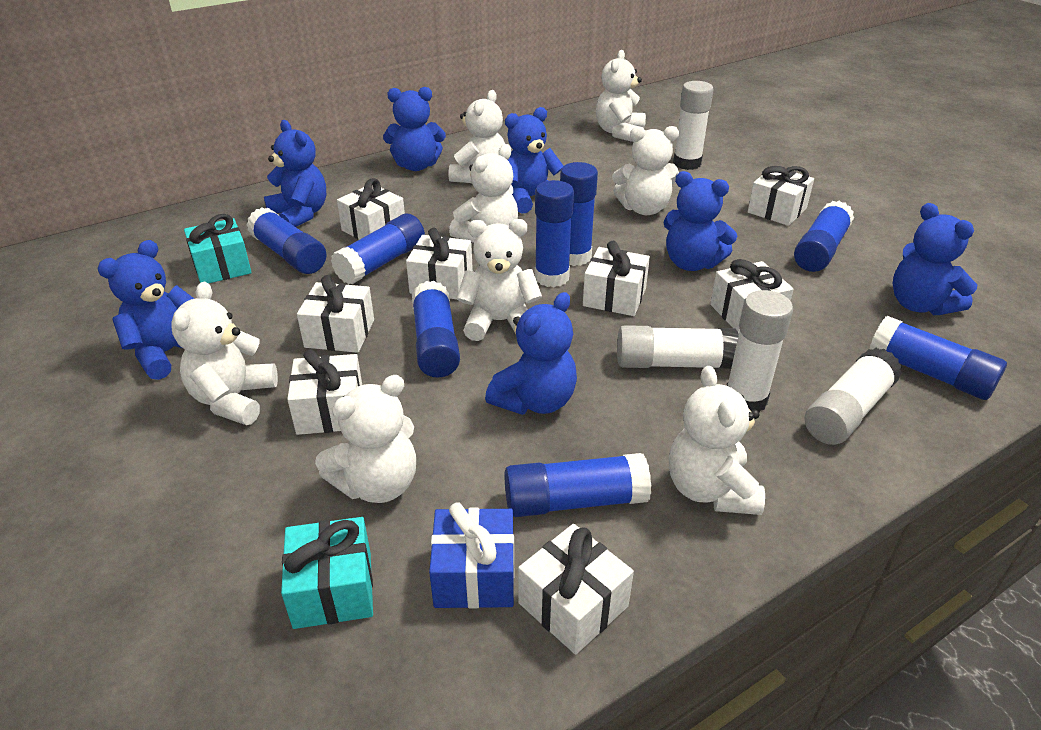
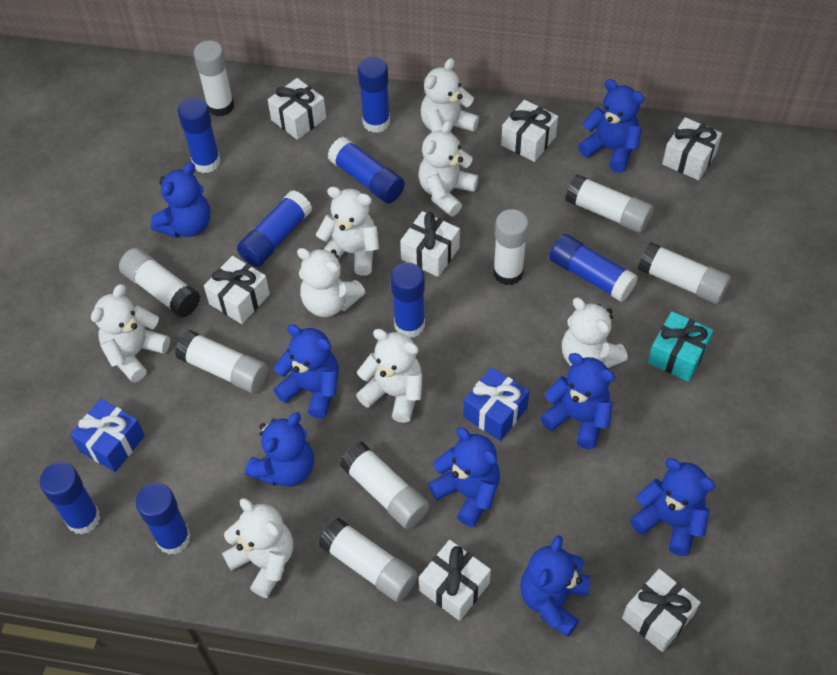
blue gift: [429,502,514,609] = 1 -> [70,399,145,472] [463,367,529,441] = 2
blue teddy bear: [97,240,194,380] [264,120,326,227] [383,87,446,171] [485,292,577,415] [505,107,564,214] [663,171,737,271] [893,203,977,315] = 7 -> [151,162,210,238] [245,412,314,487] [274,324,339,419] [428,427,500,527] [520,535,590,637] [540,353,615,449] [578,79,644,172] [630,458,715,556] = 8
turquoise gift: [184,214,252,284] [281,517,373,629] = 2 -> [648,311,713,382] = 1
white gift: [287,349,362,435] [297,275,374,353] [337,178,405,240] [406,228,473,299] [518,524,634,655] [583,241,650,316] [710,259,794,333] [748,166,814,226] = 8 -> [204,256,270,324] [268,78,326,140] [400,211,460,277] [419,540,491,621] [501,100,558,162] [622,569,701,652] [662,117,722,180] = 7
white glue stick: [617,325,739,369] [673,81,713,170] [726,290,793,412] [805,348,902,445] = 4 -> [119,248,200,318] [175,330,268,393] [193,41,234,117] [319,518,418,602] [340,442,429,529] [493,209,529,285] [565,174,653,233] [638,242,731,304] = 8

